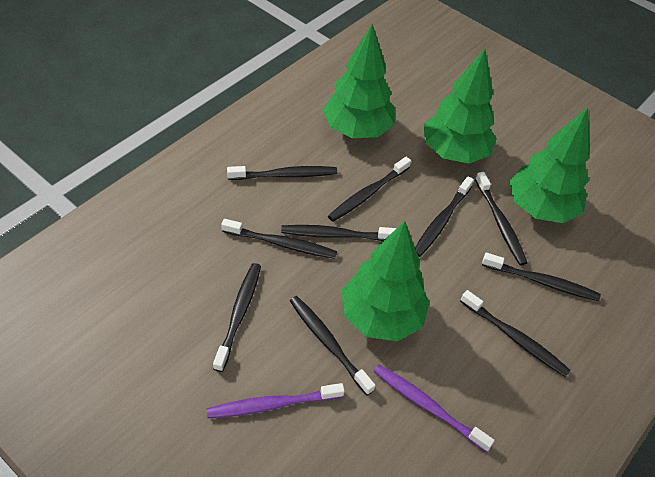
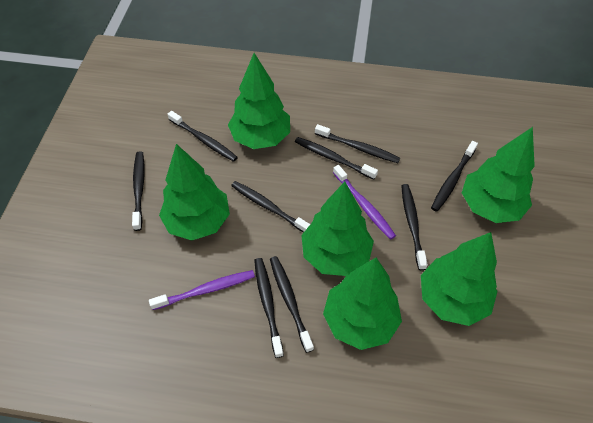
black toothbrush: [213,263,261,372] [221,219,337,259] [227,166,337,180] [281,225,396,241] [290,296,375,395] [328,157,411,222] [415,176,474,257] [460,290,571,377] [475,172,527,266] [482,253,601,301] = 10 -> [132,151,145,231] [168,111,238,162] [231,181,310,233] [254,258,284,358] [270,256,314,353] [295,137,378,180] [315,124,400,163] [401,184,428,270] [431,141,478,212] = 9
green tree: [323,24,395,138] [342,221,430,341] [424,49,497,164] [509,107,590,223] = 4 -> [159,144,230,240] [228,53,290,149] [301,182,374,276] [323,257,402,350] [421,232,498,326] [462,127,535,223] = 6

